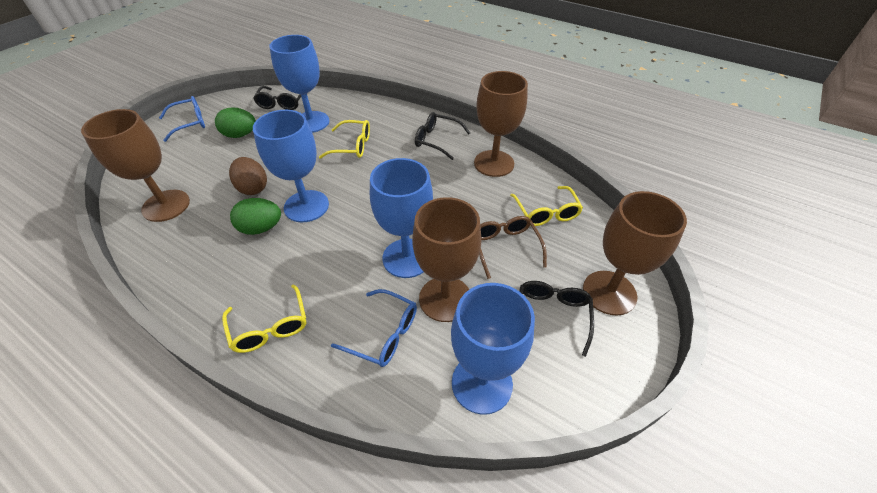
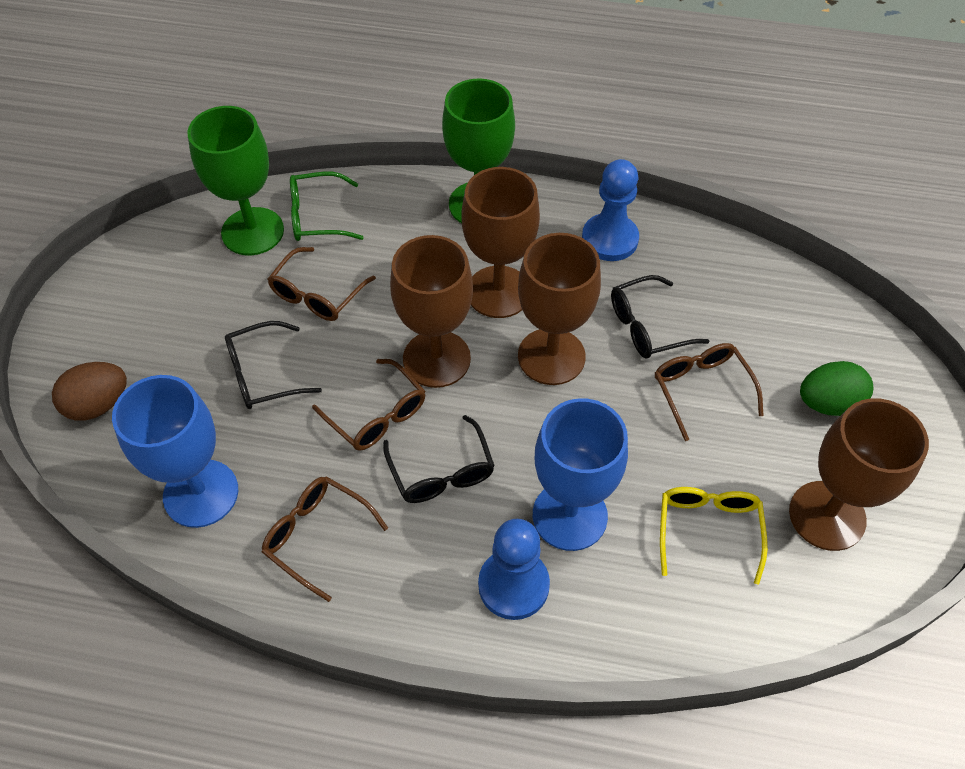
blue glasses: [159,96,205,142] [331,289,417,367] = 2 -> none = 0
blue goblet: [253,110,329,222] [269,35,329,133] [370,158,433,278] [451,283,535,415] = 4 -> [112,375,238,528] [533,398,628,551] = 2
blue pawn: none = 0 -> [478,519,550,620] [582,159,639,261] = 2
brown glasses: [479,216,547,279] = 1 -> [262,477,388,602] [267,247,376,321] [312,359,425,451] [655,343,764,441] = 4
green egg: [215,107,256,138] [230,198,281,235] = 2 -> [800,361,873,416] = 1
green glasses: none = 0 -> [290,171,364,241] = 1
green goblet: none = 0 -> [187,106,284,255] [442,78,515,223] = 2
yellow glasses: [222,284,306,353] [319,120,370,159] [510,186,583,226] = 3 -> [660,487,768,585] = 1

